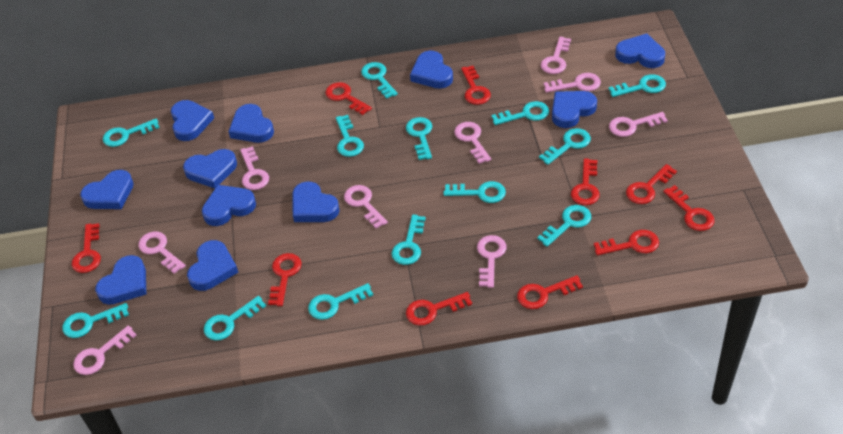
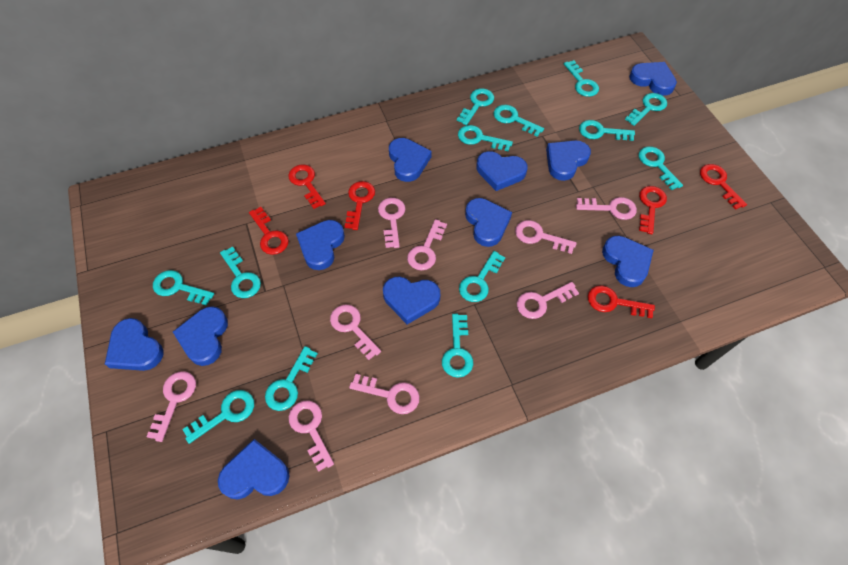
red key: [72,223,101,273] [268,253,302,306] [325,82,372,115] [406,292,472,326] [461,66,491,105] [517,275,583,309] [571,159,600,205] [594,230,659,255] [626,164,677,204] [663,185,715,231] = 10 -> [249,207,289,255] [288,164,326,209] [344,181,375,230] [588,285,655,318] [639,186,667,234] [700,164,747,210] = 6

